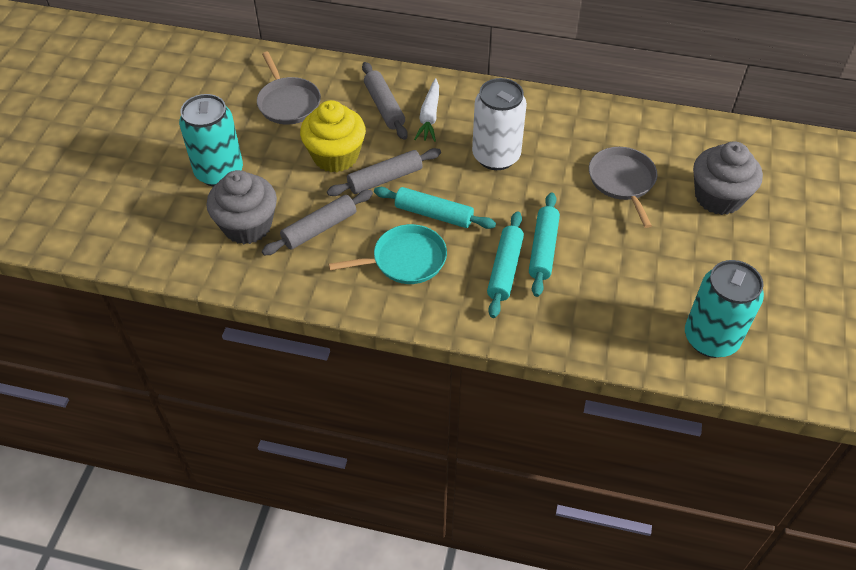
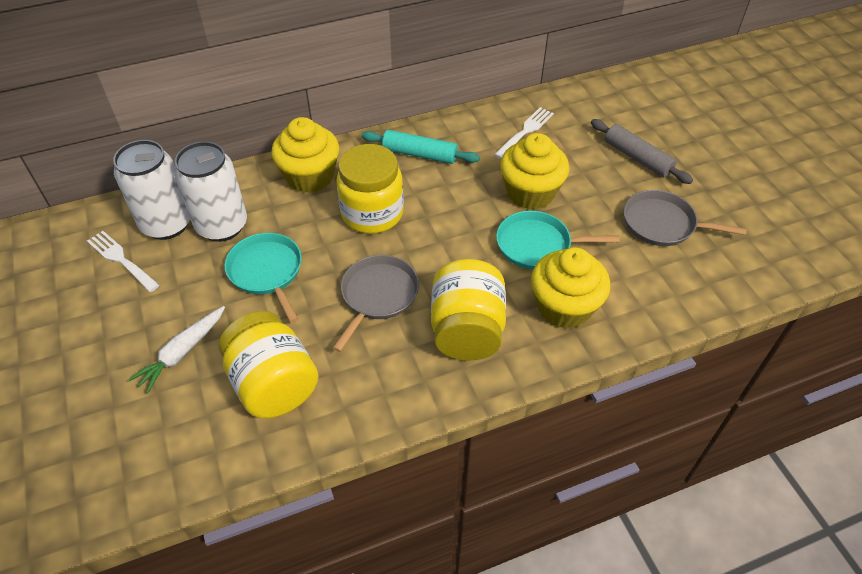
grey cupcake: [206,170,277,244] [693,142,763,215] = 2 -> none = 0
grey rolling pin: [262,190,373,255] [327,148,441,196] [362,62,408,140] = 3 -> [591,119,693,184] = 1
turquoise can: [179,94,243,187] [685,260,764,358] = 2 -> none = 0
turquoise pan: [329,224,447,284] = 1 -> [225,233,302,323] [496,211,619,269] = 2
turquoise rolling pin: [374,187,496,229] [487,211,524,318] [529,192,560,297] = 3 -> [362,130,480,164] = 1
white can: [472,78,527,170] = 1 -> [113,140,190,240] [174,141,247,242] = 2
white fork: none = 0 -> [87,231,160,292] [494,107,554,159] = 2
yellow cupcake: [300,100,366,172] = 1 -> [271,117,339,193] [500,133,569,210] [531,247,610,329] = 3
yellow jar: none = 0 -> [219,311,319,418] [336,144,404,234] [431,259,506,360] = 3

